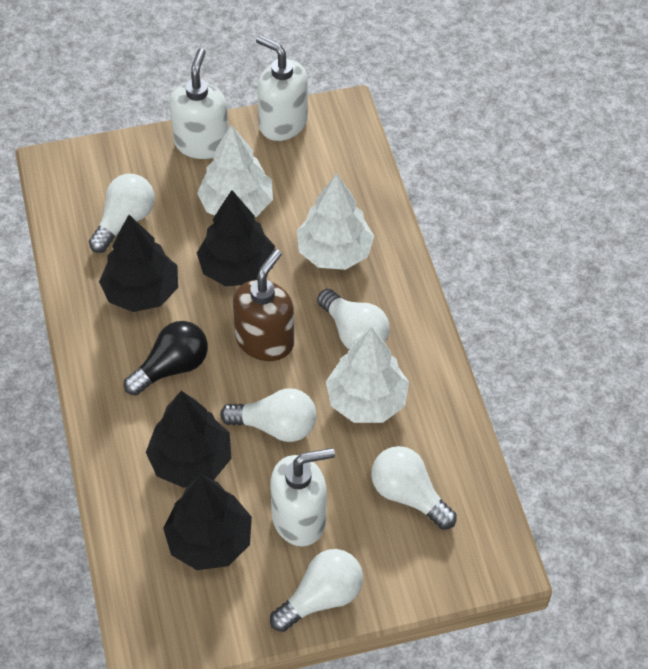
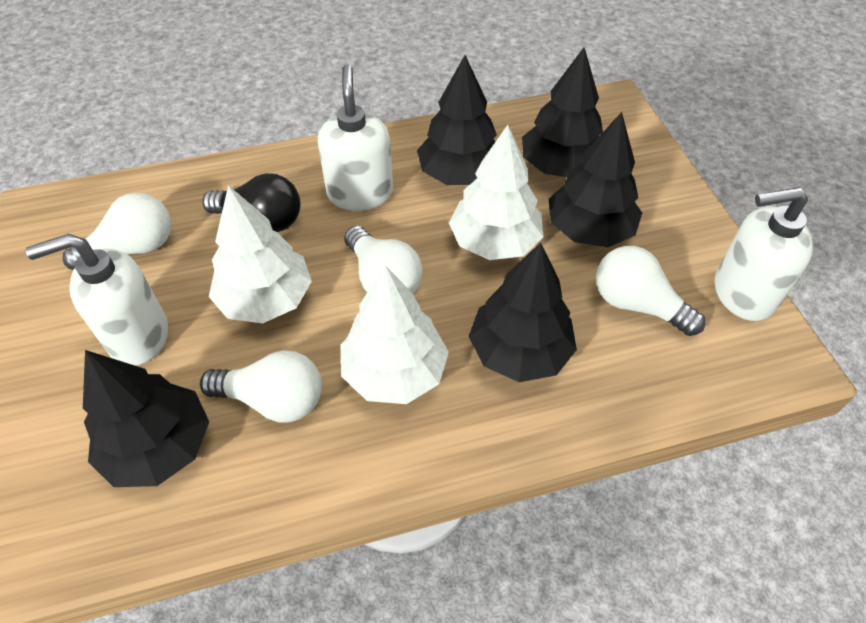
black tree: [99,215,178,312] [146,391,231,488] [163,475,252,570] [197,190,275,286] = 4 -> [83,350,209,487] [417,55,497,185] [468,242,577,382] [522,48,603,177] [549,112,642,247] = 5
brown soap dispenser: [233,249,294,361] = 1 -> none = 0
white light bulb: [89,174,155,253] [220,388,317,442] [270,549,363,632] [317,289,390,349] [371,446,457,530] = 5 -> [63,193,171,270] [200,350,322,423] [344,226,423,294] [596,246,705,336] = 4

